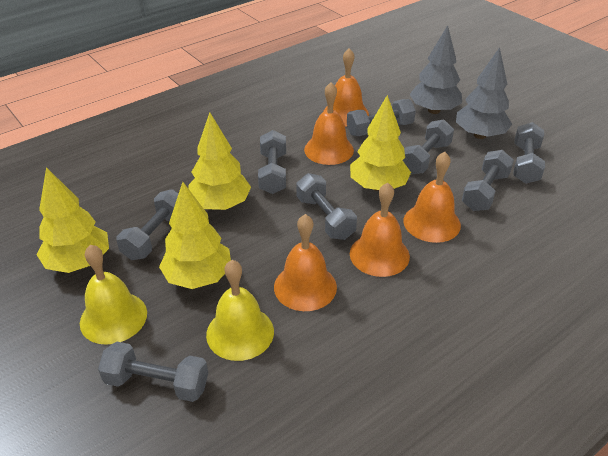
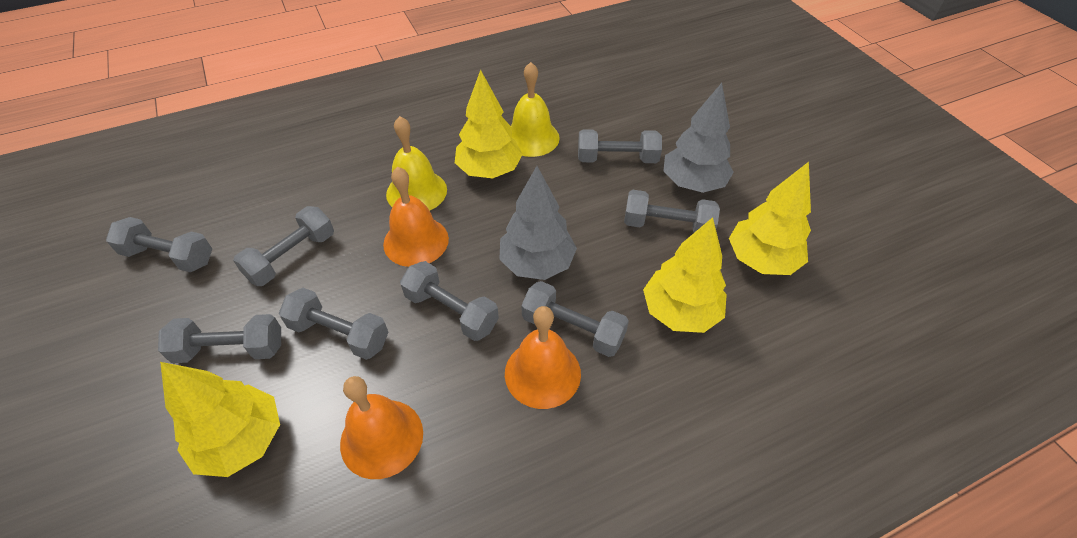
orange bell: [274,214,337,311] [304,82,354,165] [324,48,369,127] [350,182,410,277] [404,152,461,243] = 5 -> [340,376,423,479] [383,167,449,267] [505,306,581,409] = 3

